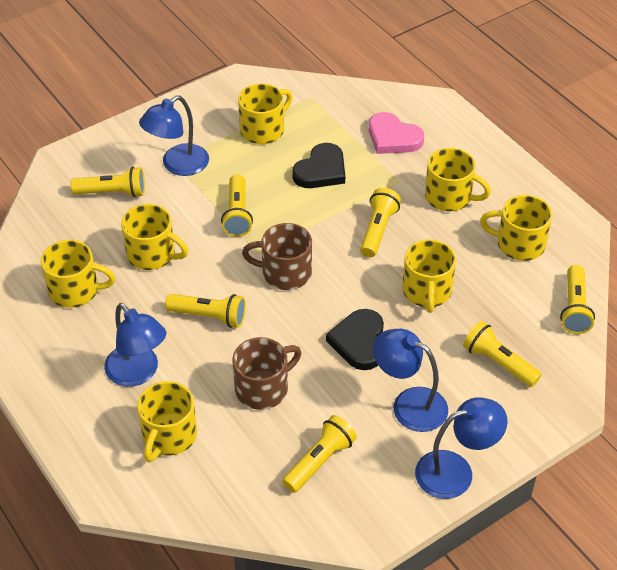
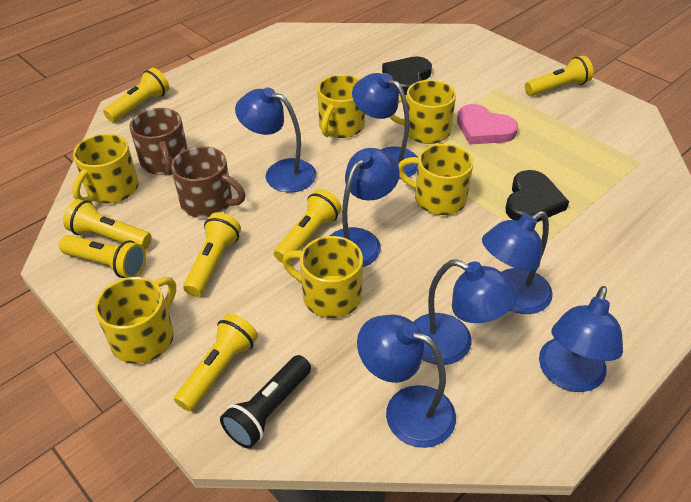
black flashlight: none = 0 -> [220,355,311,448] = 1
blue lamp: [104,303,166,387] [139,95,209,176] [373,329,448,432] [415,397,508,499] = 4 -> [235,87,316,192] [330,148,400,267] [352,73,418,179] [357,314,456,448] [413,259,518,365] [482,211,553,314] [539,286,623,392] = 7
yellow mug: [41,240,116,308] [121,204,188,270] [137,381,197,462] [238,83,292,144] [402,239,456,313] [425,148,491,211] [480,195,552,261] = 7 -> [72,133,139,204] [95,277,176,364] [282,236,363,318] [317,74,365,138] [389,80,456,144] [398,144,473,215] = 6

